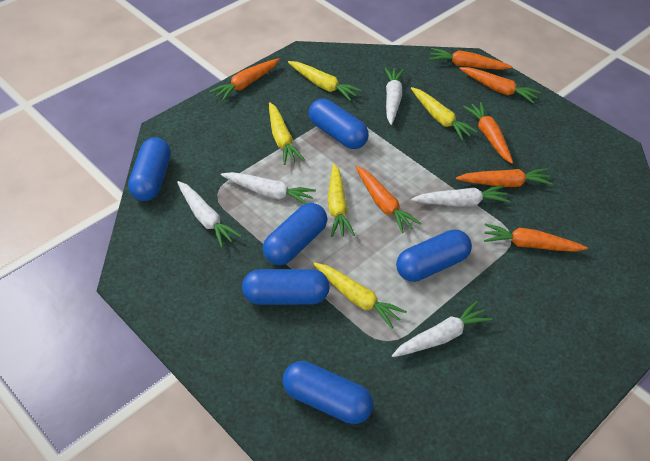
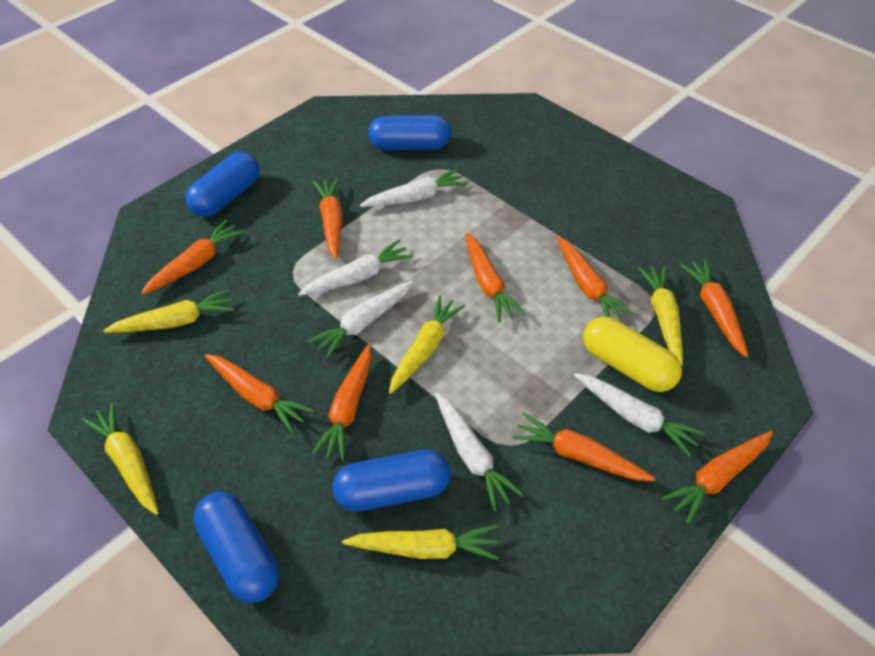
blue capsule: [128,138,171,201] [242,269,330,305] [263,203,327,265] [283,361,373,424] [309,99,369,149] [396,230,472,282] = 6 -> [186,152,260,217] [193,492,279,603] [332,449,451,512] [368,115,451,150] = 4
orange carrot: [209,58,280,102] [356,166,421,233] [429,48,512,70] [456,168,553,187] [459,67,541,104] [463,102,513,164] [484,223,588,252] = 7 -> [141,220,244,295] [205,354,314,433] [312,344,372,461] [313,178,343,259] [465,233,525,323] [512,413,656,481] [557,236,633,320] [662,431,773,524] [680,259,748,357] = 9
yellow capsule: none = 0 -> [583,317,682,392] = 1

